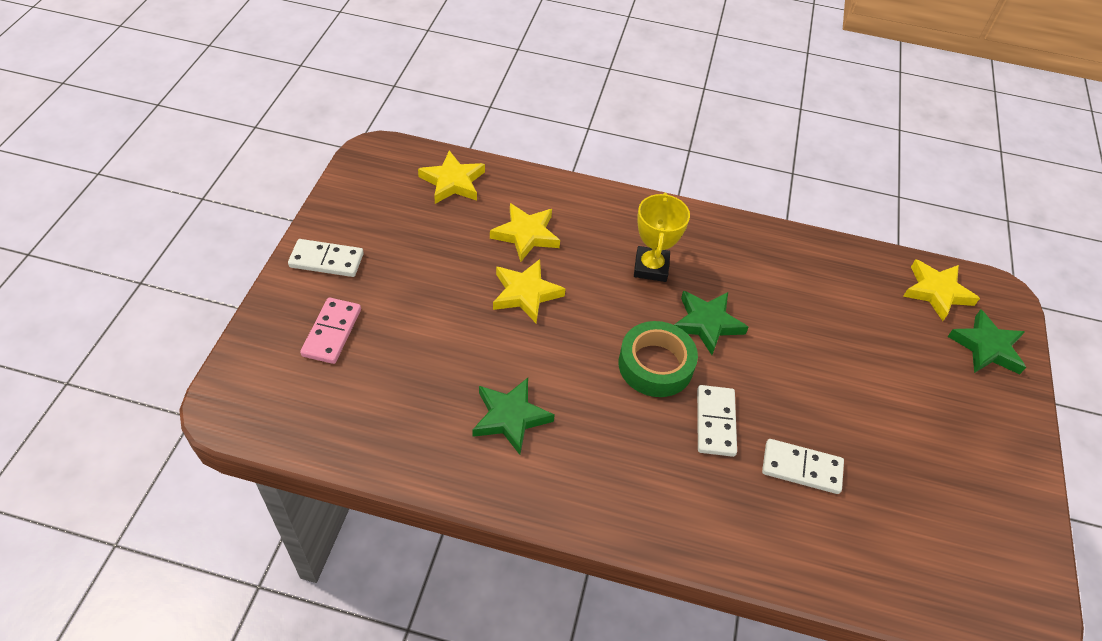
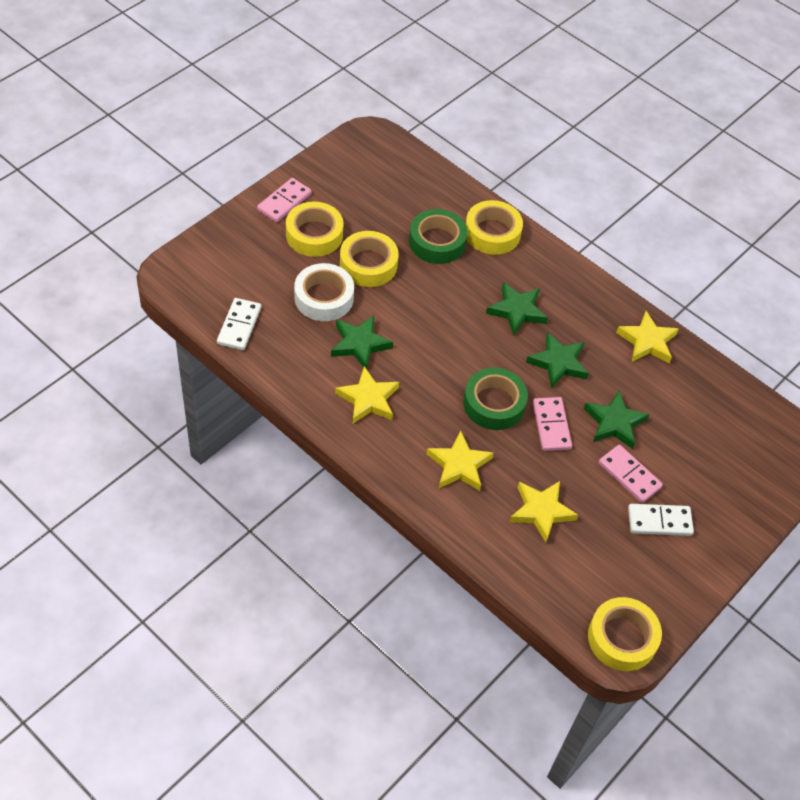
green star: [472,378,555,455] [674,291,749,355] [947,309,1026,374] = 3 -> [331,315,393,369] [486,282,548,336] [526,332,589,388] [584,391,649,449] = 4
green tape: [619,321,698,397] = 1 -> [409,209,467,264] [463,368,528,430] = 2
pink domino: [300,298,361,364] = 1 -> [257,178,312,222] [533,397,572,451] [599,445,663,503] = 3
white domino: [288,239,364,277] [697,385,737,457] [762,439,844,494] = 3 -> [217,298,261,350] [628,504,694,536] = 2
white tape: none = 0 -> [294,263,354,321] = 1
yellow tape: none = 0 -> [286,201,344,257] [340,231,399,287] [466,200,523,255] [588,597,662,671] = 4
yellow trophy: [634,193,690,282] = 1 -> none = 0

